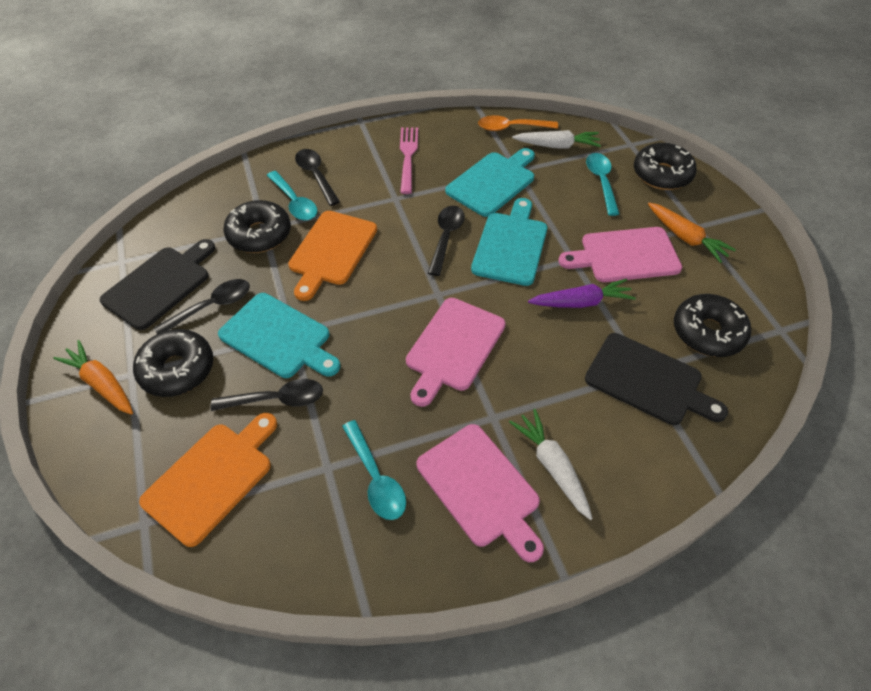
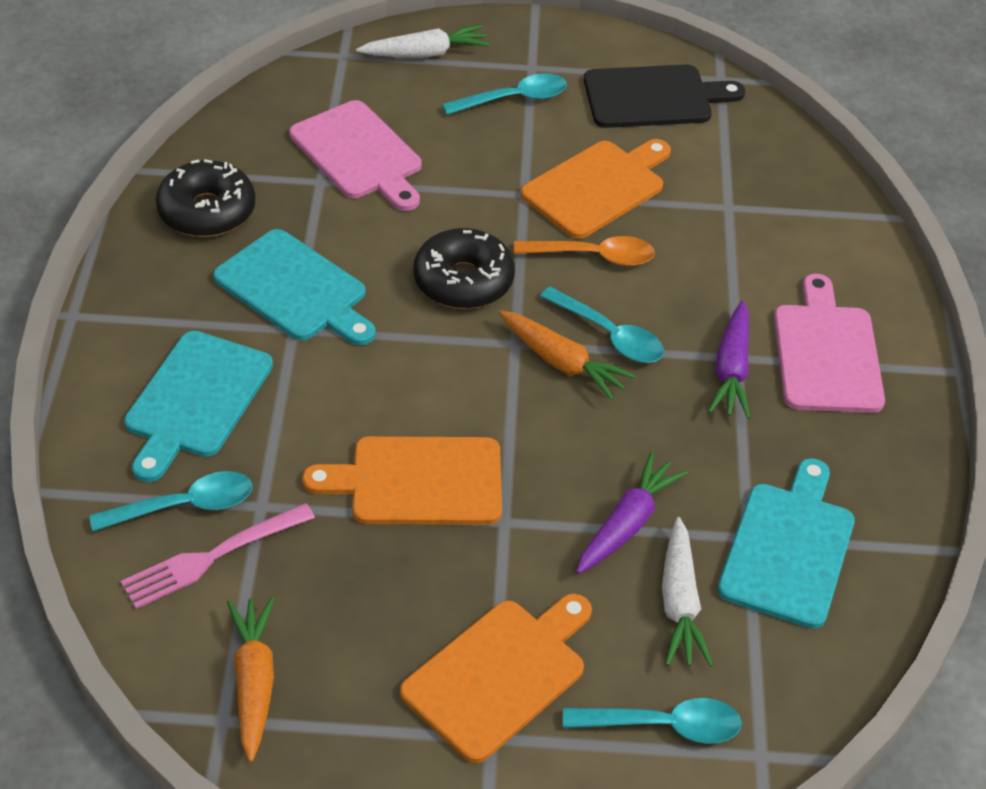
black cutting board: [100,239,215,330] [585,333,728,425] = 2 -> [584,64,745,128] = 1
black donut: [133,329,213,397] [223,200,291,253] [634,143,697,190] [674,294,751,357] = 4 -> [156,159,256,237] [414,228,515,309] = 2
black spoon: [154,279,250,334] [211,379,323,411] [295,149,340,206] [428,206,465,276] = 4 -> none = 0
orange cutting board: [139,413,277,547] [288,211,377,301] = 2 -> [302,436,502,525] [400,594,592,763] [520,139,671,239] = 3
pink cutting board: [406,298,506,407] [417,424,544,562] [559,227,682,282] = 3 -> [289,100,422,211] [774,274,885,413] = 2
purple carrot: [528,279,636,308] = 1 -> [576,452,688,574] [708,300,750,419] = 2
turquoise spoon: [267,171,318,220] [342,420,406,520] [586,153,619,216] = 3 -> [89,471,252,531] [442,73,567,115] [539,287,664,363] [563,698,742,744] = 4

